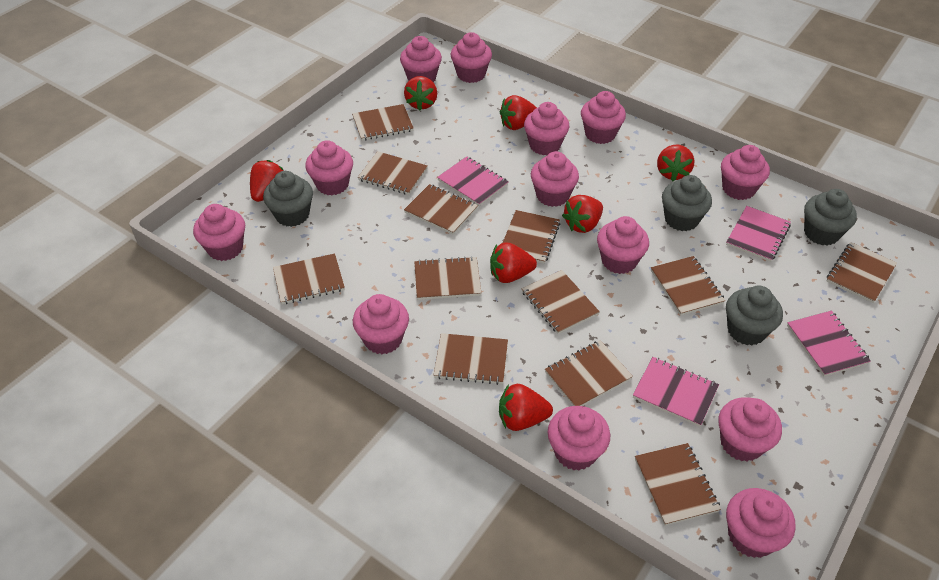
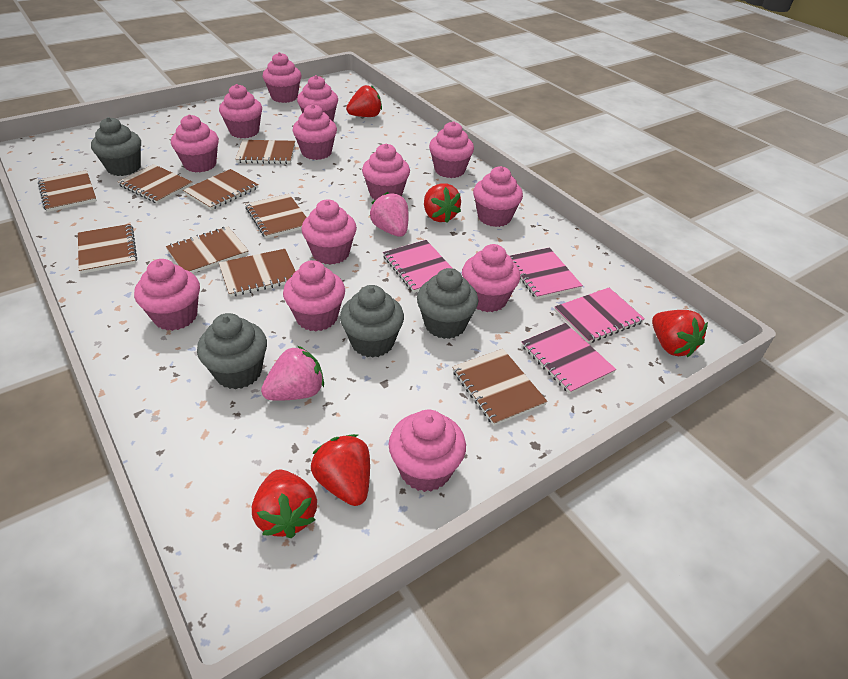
brown notebook: [273,253,345,304] [352,104,414,141] [358,151,428,195] [404,184,478,235] [414,256,481,300] [434,333,508,385] [503,210,560,264] [522,270,600,334] [545,340,633,406] [635,443,721,526] [651,256,725,316] [827,242,897,303] = 12 -> [38,170,97,212] [78,224,137,274] [117,164,193,204] [166,227,249,273] [183,169,258,210] [219,249,296,297] [235,140,295,164] [245,194,307,239] [452,349,548,426] = 9
pink strawberry: none = 0 -> [261,346,324,401] [370,192,408,237] = 2
red strawberry: [250,160,283,202] [404,76,437,110] [490,243,537,283] [499,384,553,431] [500,95,537,130] [562,195,603,233] [657,145,694,181] = 7 -> [252,469,317,538] [311,434,370,506] [346,85,382,117] [424,183,461,223] [652,310,708,358] = 5

